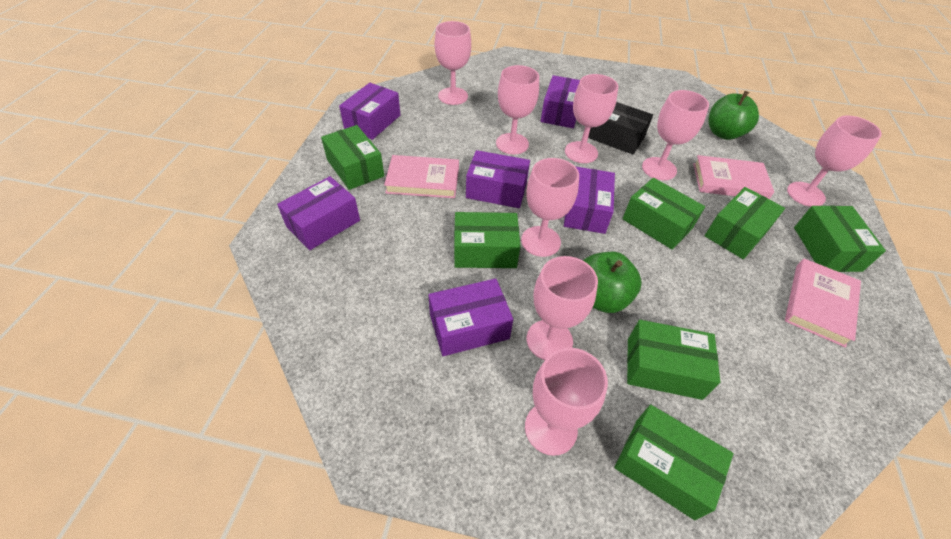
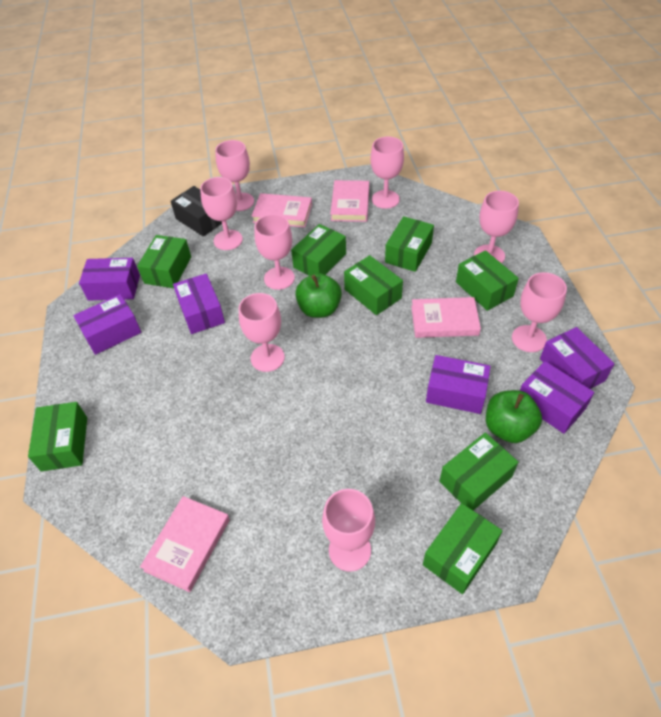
green box: [321,125,384,190] [454,212,520,268] [614,405,734,520] [622,178,705,250] [627,320,720,400] [705,187,785,259] [794,206,886,272] = 7 -> [28,402,87,472] [137,235,191,288] [291,224,346,276] [344,255,403,315] [385,216,434,272] [423,503,502,594] [439,432,518,510] [456,250,519,311] = 8
pink book: [384,155,459,198] [693,155,774,199] [785,259,861,348] = 3 -> [140,496,230,592] [252,193,312,228] [330,180,369,222] [411,297,481,338] = 4

